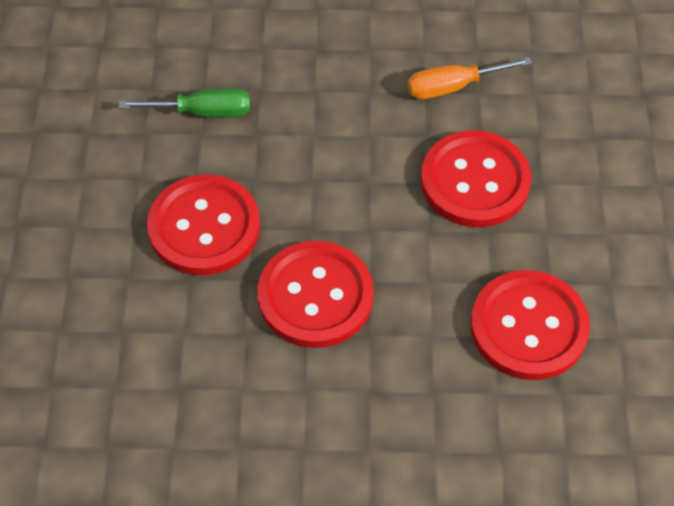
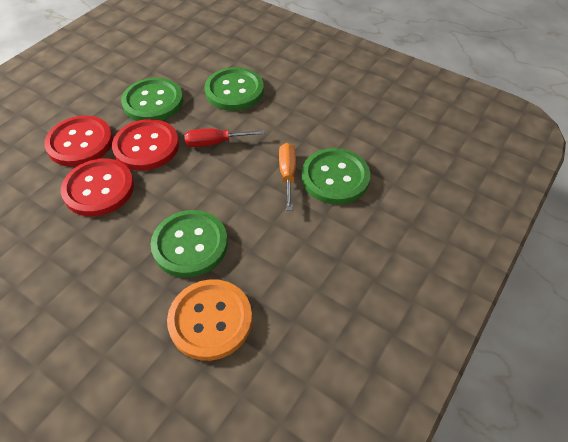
green button: none = 0 -> [121,78,183,121] [151,210,228,278] [205,67,264,111] [301,148,370,205] = 4
green screwdriver: [119,88,250,118] = 1 -> none = 0
orange button: none = 0 -> [167,279,252,361] = 1
red button: [147,174,260,275] [258,241,374,348] [421,130,531,227] [471,270,590,380] = 4 -> [44,116,113,167] [61,159,134,217] [112,119,179,171] = 3
red screwdriver: none = 0 -> [184,129,265,147] = 1

